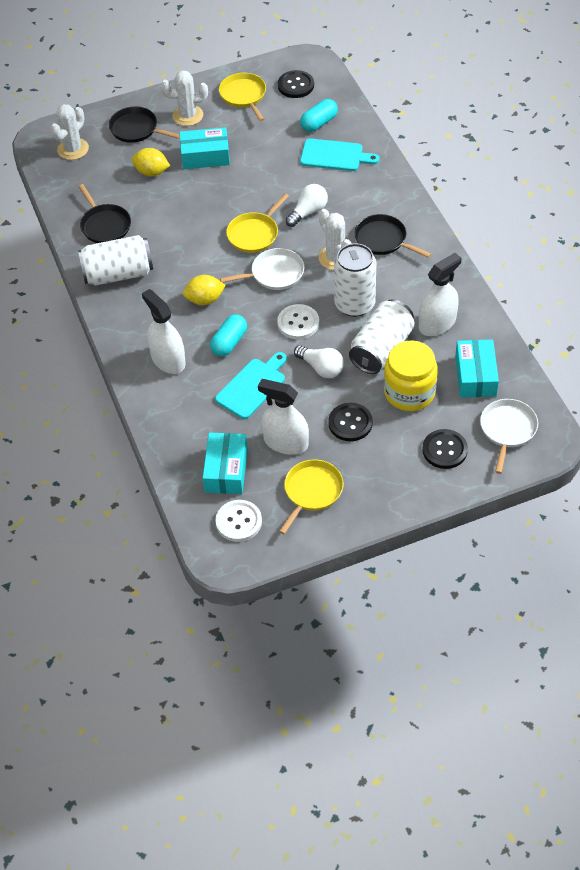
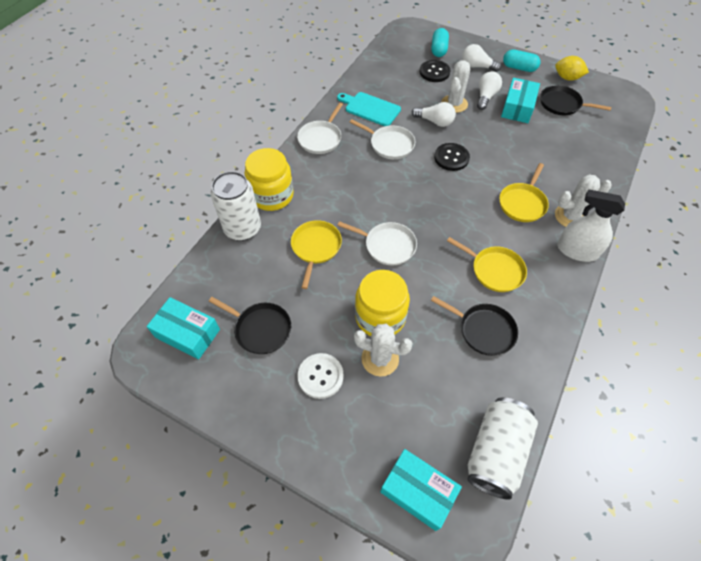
black button: [278,70,314,98] [328,403,373,441] [422,429,468,469] = 3 -> [420,60,451,82] [434,143,470,171] = 2
turquoise cutting board: [215,352,287,419] [300,138,380,171] = 2 -> [337,92,401,126] = 1
white button: [216,500,262,542] [277,304,319,339] = 2 -> [297,353,344,399] = 1
white can: [78,235,153,285] [334,243,376,317] [349,299,415,374] = 3 -> [211,171,261,241] [467,397,538,500] = 2
white light bulb: [286,184,328,227] [294,345,344,378] = 2 -> [412,102,456,127] [462,44,501,72] [477,71,502,110] = 3
white pan: [220,248,304,290] [480,399,538,474] = 2 -> [297,103,343,154] [337,221,417,266] [350,119,415,159] = 3
white spray bottle: [142,289,186,374] [258,379,309,455] [419,253,461,336] = 3 -> [557,189,625,262] = 1
yellow jar: [384,340,438,411] = 1 -> [245,148,294,211] [355,270,410,336] = 2
yellow lemon: [132,148,170,176] [183,275,226,305] = 2 -> [555,56,589,81] = 1

